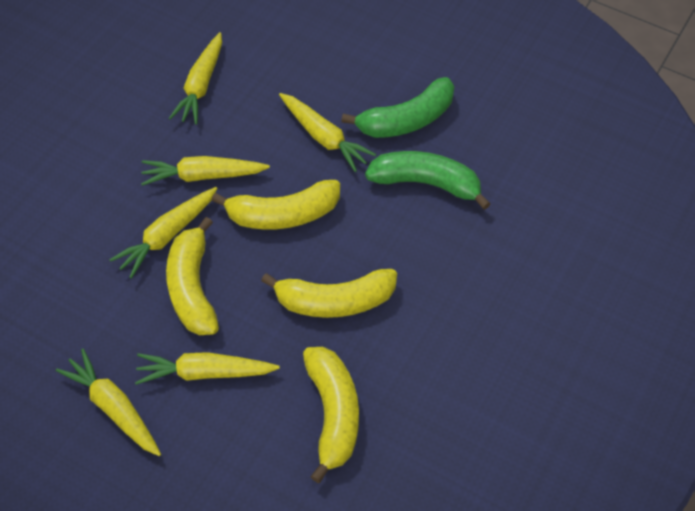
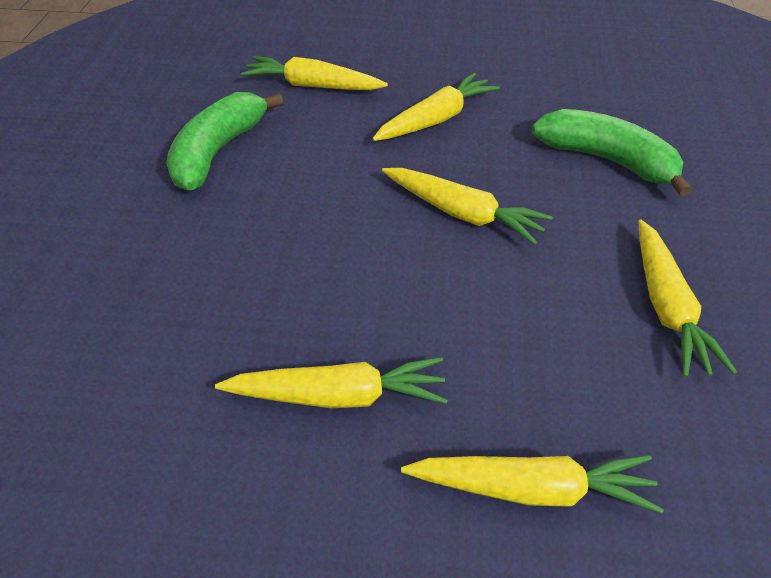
yellow banana: [166,217,219,335] [211,180,340,230] [261,269,397,318] [303,347,359,483] = 4 -> none = 0

